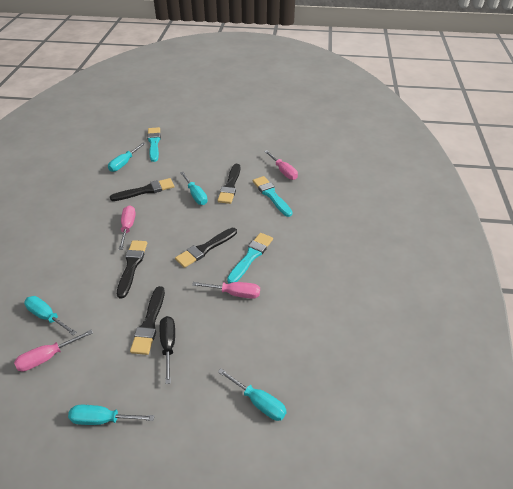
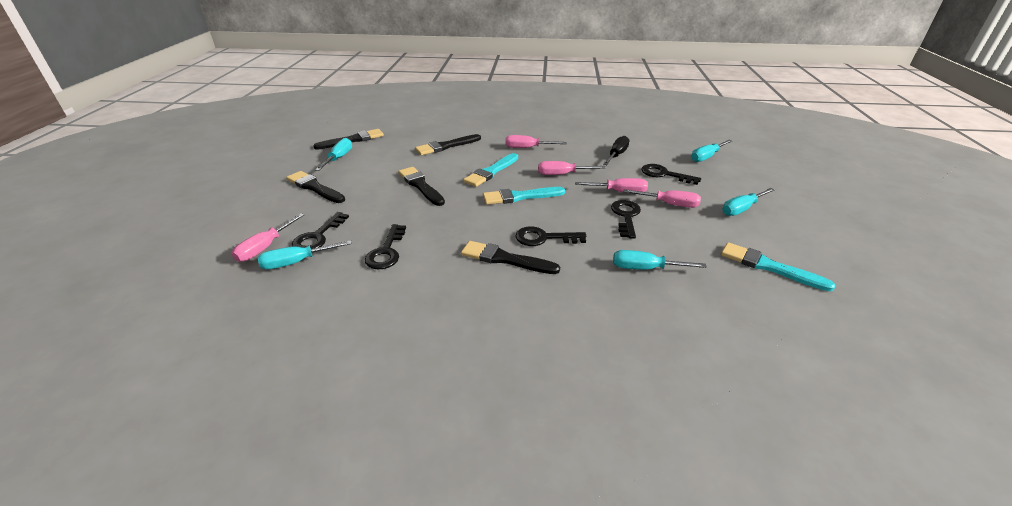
black key: none = 0 -> [292,212,349,249] [365,224,406,269] [515,226,586,246] [611,200,641,239] [642,164,701,185] = 5
pink screwdriver: [14,330,93,372] [119,205,136,250] [192,282,260,299] [264,150,298,180] = 4 -> [231,213,304,262] [505,135,567,148] [538,161,606,175] [575,178,648,192] [623,189,701,208] = 5

